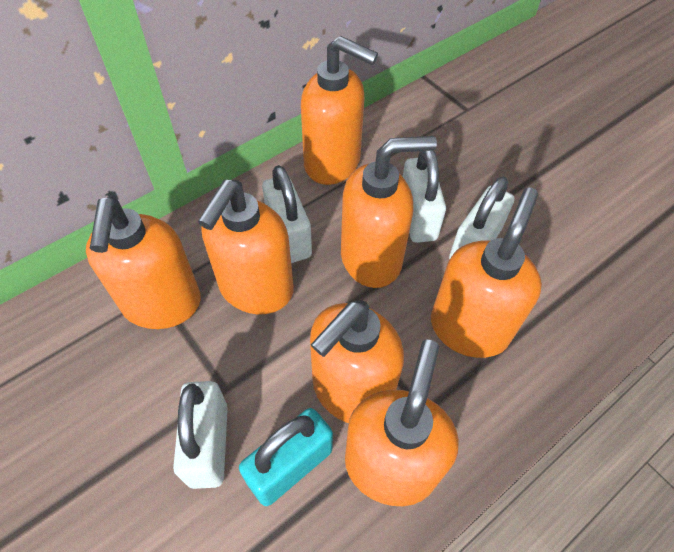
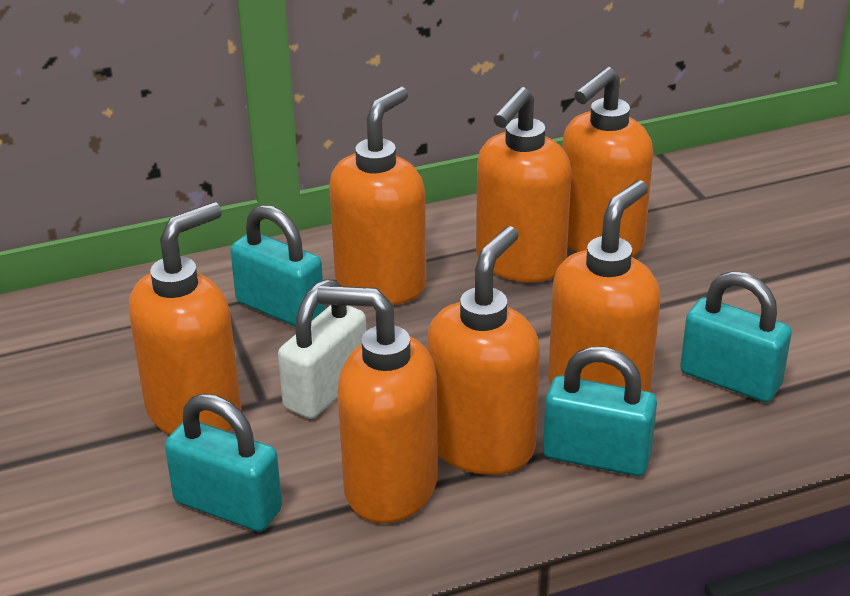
turquoise padlock: [239,408,333,506] = 1 -> [165,394,282,532] [230,205,325,327] [543,347,657,476] [680,271,792,402] = 4
white padlock: [173,381,228,489] [262,165,312,263] [403,150,446,243] [449,177,515,260] = 4 -> [278,279,366,419] = 1

